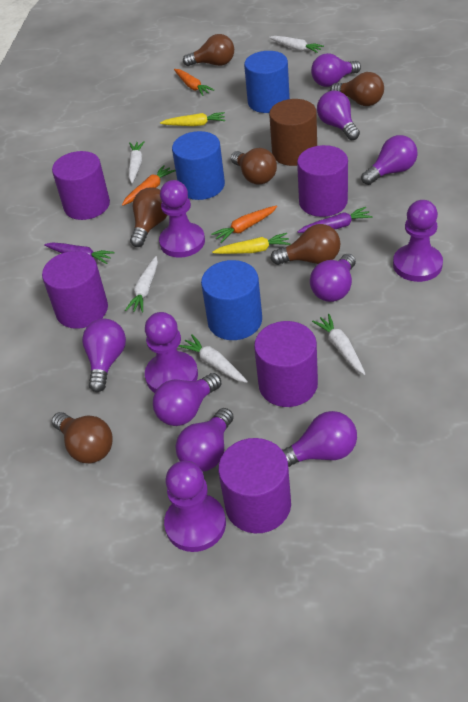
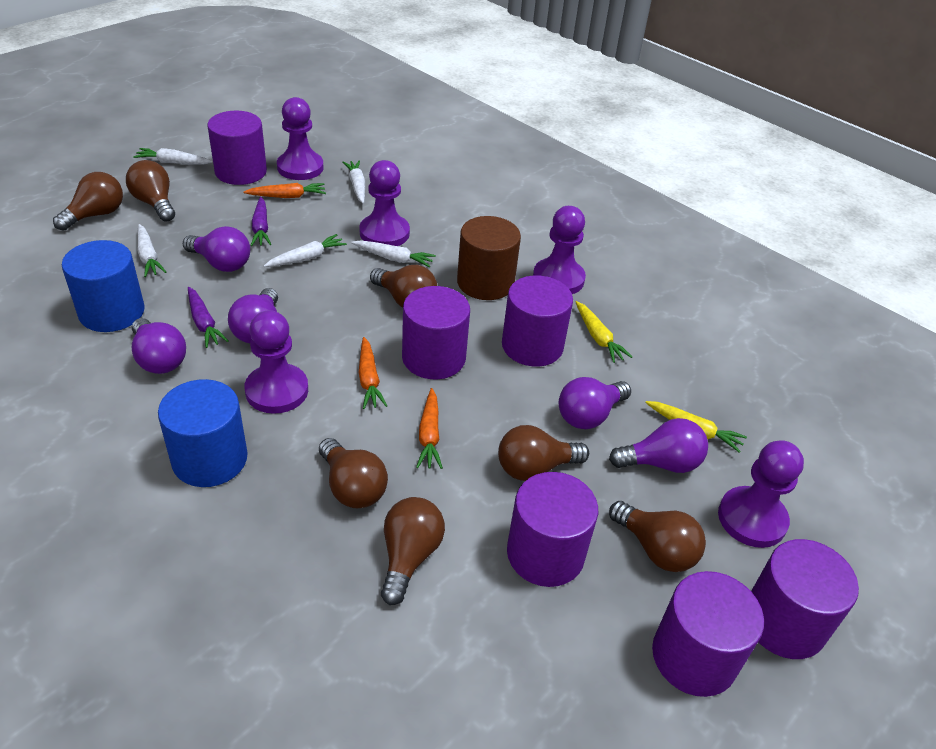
blue cylinder: [172,131,225,200] [201,260,262,340] [244,51,290,113] = 3 -> [62,240,145,332] [158,379,247,487] = 2
brown light bulb: [52,412,113,463] [130,187,168,247] [183,34,234,66] [231,148,277,185] [270,224,341,265] [330,72,384,106] = 6 -> [53,172,123,231] [126,160,175,222] [319,438,388,508] [370,265,437,308] [381,497,445,605] [498,425,589,481] [609,501,706,572] = 7
purple cylinder: [42,251,108,329] [52,151,110,220] [218,438,291,533] [254,321,318,407] [297,145,348,217] = 5 -> [207,111,267,185] [402,286,470,379] [502,276,573,367] [507,472,598,587] [652,571,764,697] [751,539,859,659] = 6
purple light bulb: [82,319,126,392] [153,373,221,426] [176,408,234,472] [283,411,357,467] [310,254,356,302] [311,53,361,87] [317,91,360,140] [361,135,418,185] = 8 -> [132,318,186,374] [183,226,250,272] [228,288,278,343] [559,377,631,429] [609,418,708,473] = 5
purple pawn: [145,312,198,393] [159,180,205,258] [164,461,226,552] [393,200,443,282] = 4 -> [244,310,308,414] [277,97,324,180] [359,160,410,246] [533,206,586,294] [718,440,804,548] = 5

